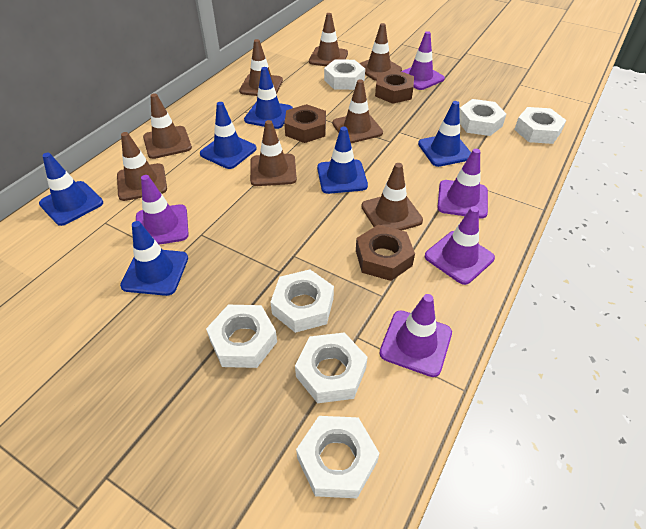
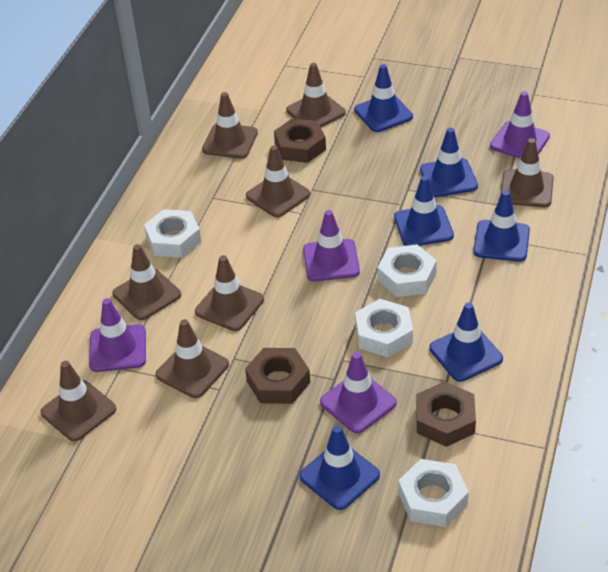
purple traffic cone: [136,175,189,245] [379,294,452,377] [401,31,445,90] [425,206,495,285] [437,149,488,218] = 5 -> [89,298,146,372] [303,210,360,281] [320,352,397,433] [490,91,550,158] = 4
white nut: [206,305,277,368] [270,269,334,333] [295,332,368,403] [296,416,380,498] [324,59,365,90] [459,99,506,136] [514,107,566,144] = 7 -> [144,209,201,258] [355,299,413,357] [377,244,437,297] [398,459,469,527] = 4

